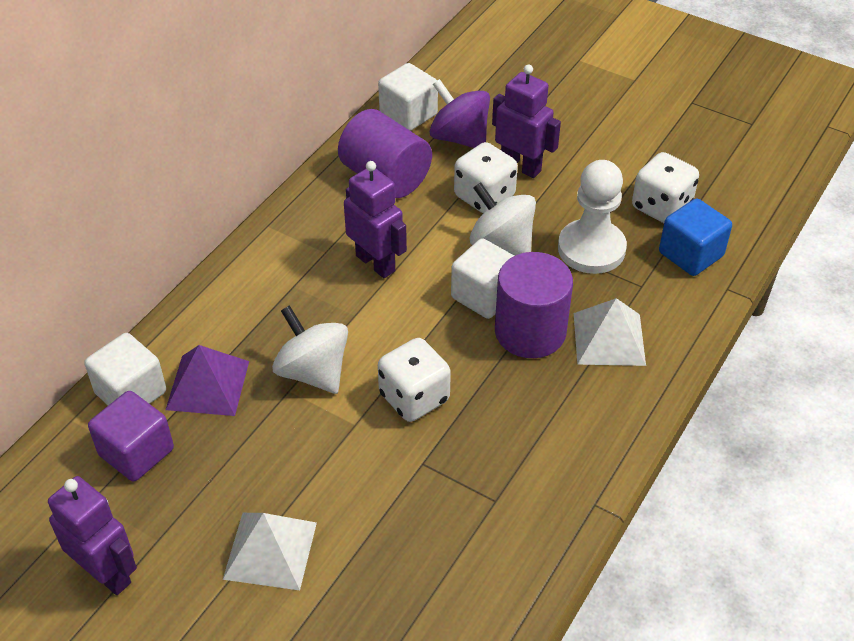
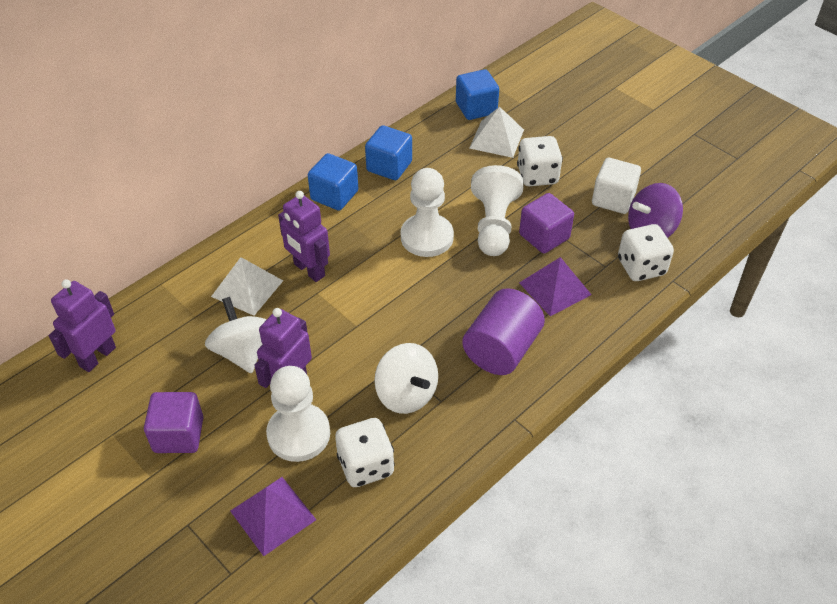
blue cube: [659,198,732,276] = 1 -> [308,153,358,211] [365,125,412,180] [456,69,499,120] = 3
purple cube: [88,391,174,481] = 1 -> [144,392,203,453] [519,193,574,254] = 2
purple cylinder: [338,109,432,198] [495,252,573,358] = 2 -> [462,288,545,375] = 1
purple pyramid: [166,345,249,416] = 1 -> [230,477,316,556] [519,257,592,316] = 2
white cube: [84,333,166,405] [378,63,438,131] [451,238,514,319] = 3 -> [592,158,641,214] = 1
white pawn: [558,160,627,274] = 1 -> [266,366,330,462] [401,168,454,257] [471,165,524,256] = 3

